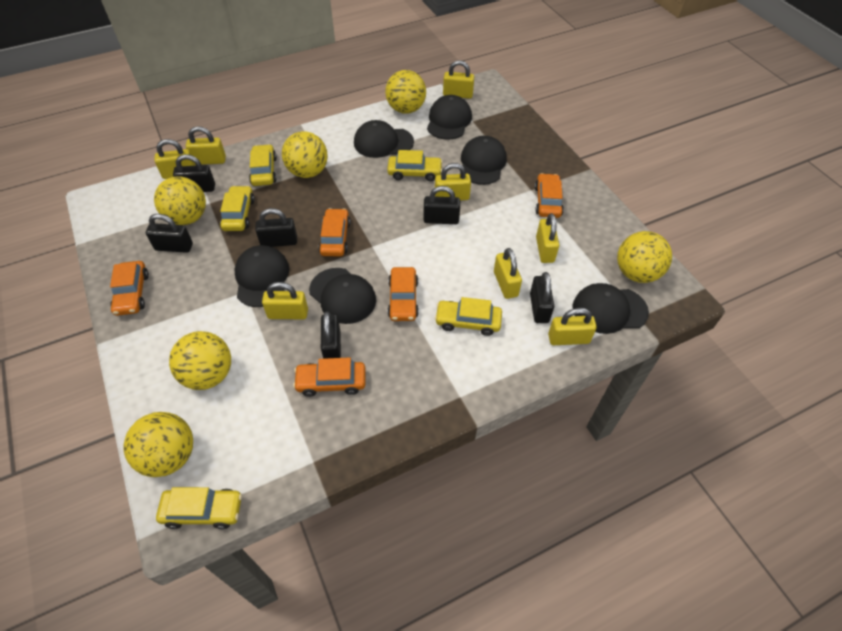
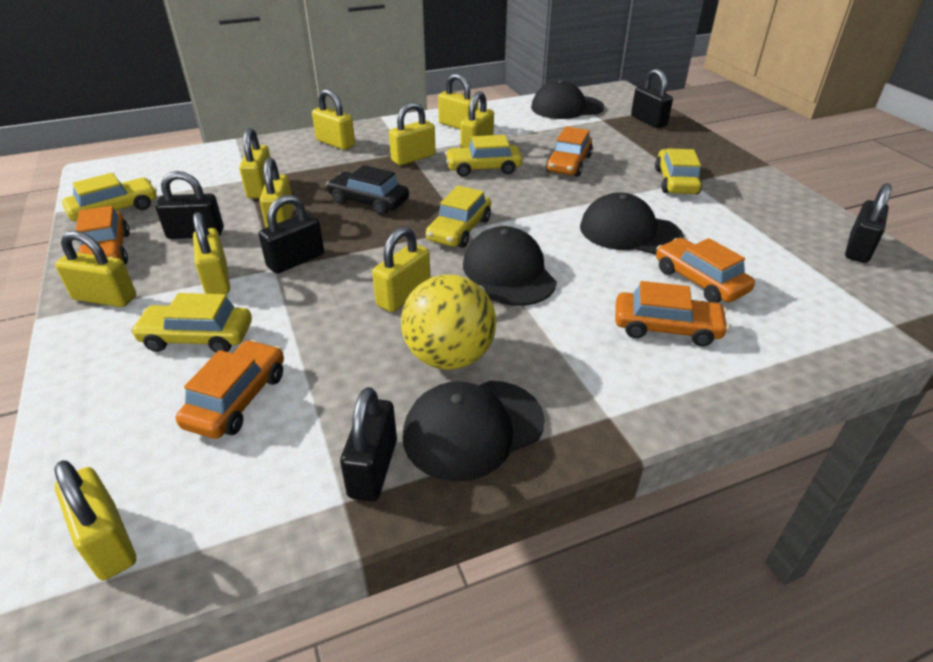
black cap: [234,245,289,307] [309,268,376,324] [354,120,414,158] [427,95,472,140] [460,136,507,185] [572,283,649,334] = 6 -> [403,381,545,481] [463,226,557,306] [531,80,604,119] [580,192,684,255] = 4
black car: none = 0 -> [326,165,409,215] = 1
black padlock: [146,214,193,253] [173,154,215,192] [255,208,297,247] [321,311,341,359] [424,186,460,224] [530,272,554,323] = 6 -> [155,171,224,239] [259,195,324,274] [340,387,397,501] [631,69,673,128] [845,183,892,263] = 5
yellow ball: [123,412,193,477] [154,176,206,225] [169,331,231,390] [282,131,328,178] [385,70,426,114] [617,231,672,283] = 6 -> [401,275,496,370] = 1
yellow padlock: [154,139,196,179] [186,126,226,165] [262,282,308,319] [435,163,471,201] [443,60,474,99] [494,248,522,299] [536,213,559,263] [548,308,597,345] = 8 -> [54,460,136,580] [55,231,136,307] [193,212,230,294] [239,128,270,198] [260,157,294,228] [312,89,355,150] [372,227,430,312] [389,102,436,165] [438,73,479,129] [460,91,494,148] = 10

